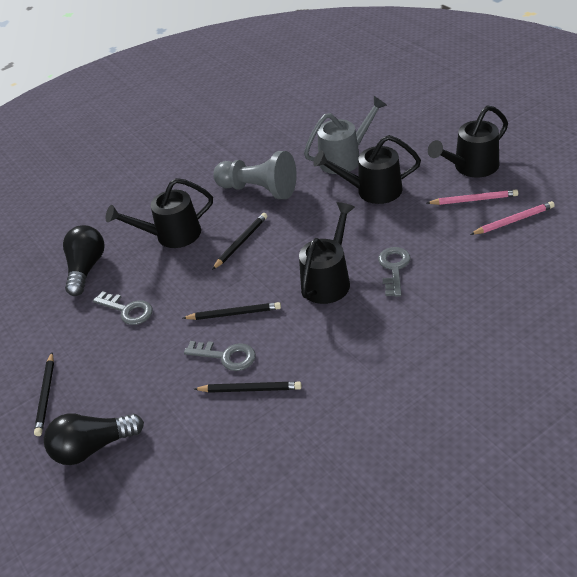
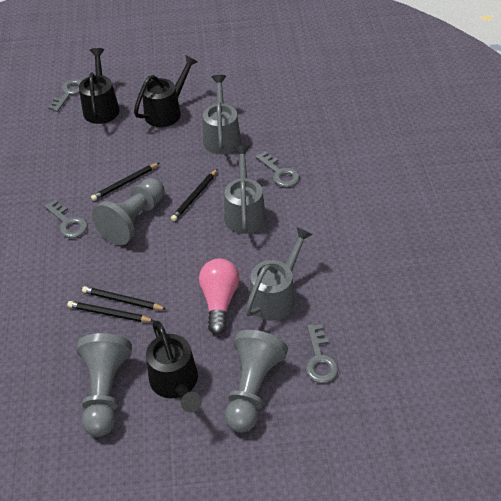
black light bulb: [44,413,144,465] [63,225,105,296] = 2 -> none = 0
black watering can: [106,178,213,248] [299,202,355,304] [313,135,421,204] [428,105,508,177] = 4 -> [79,48,120,124] [134,55,198,127] [146,321,202,413] = 3
grey key: [93,291,153,325] [184,341,256,371] [378,247,411,297] = 3 -> [44,200,88,238] [48,79,82,112] [256,151,300,187] [306,324,339,383] = 4
grey pawn: [213,151,297,199] = 1 -> [77,333,132,437] [92,178,164,245] [225,330,288,433] = 3
grey watering can: [304,96,387,174] = 1 -> [203,75,241,154] [224,146,266,234] [245,227,313,321] = 3
pink light bulb: none = 0 -> [199,259,239,334] = 1
pink pencil: [427,189,518,205] [470,201,555,235] = 2 -> none = 0

